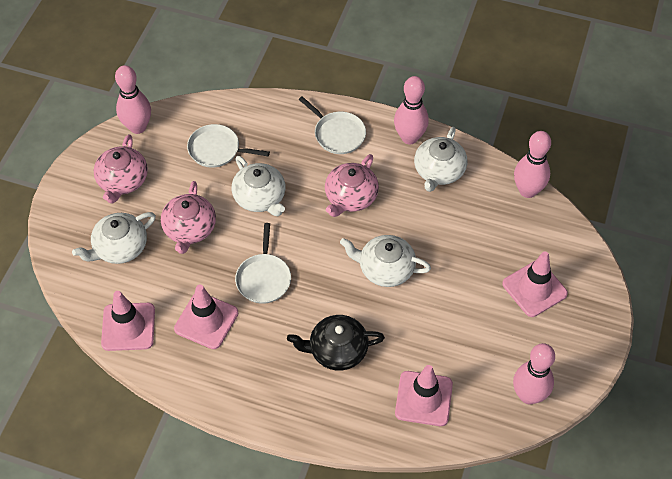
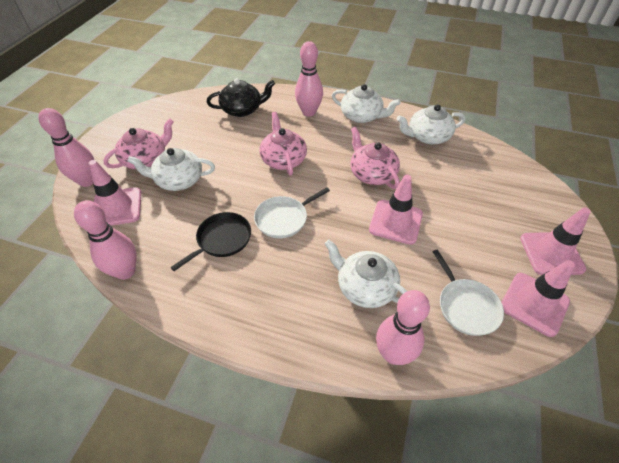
black pan: none = 0 -> [170,212,251,271] = 1
white pan: [187,124,270,168] [235,223,291,304] [298,96,366,154] = 3 -> [254,187,330,238] [432,249,504,336] = 2

